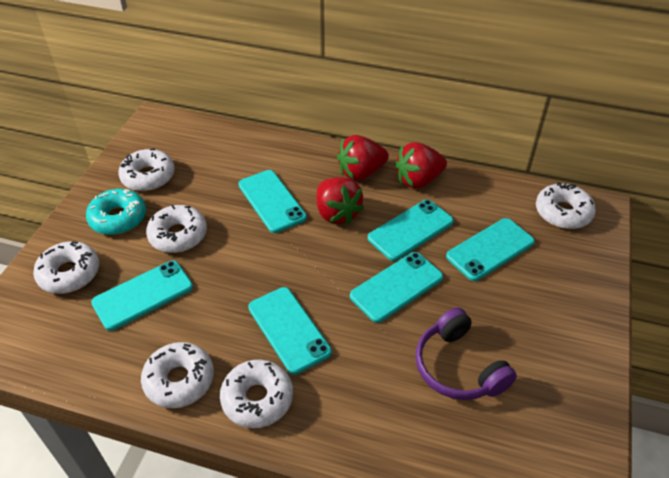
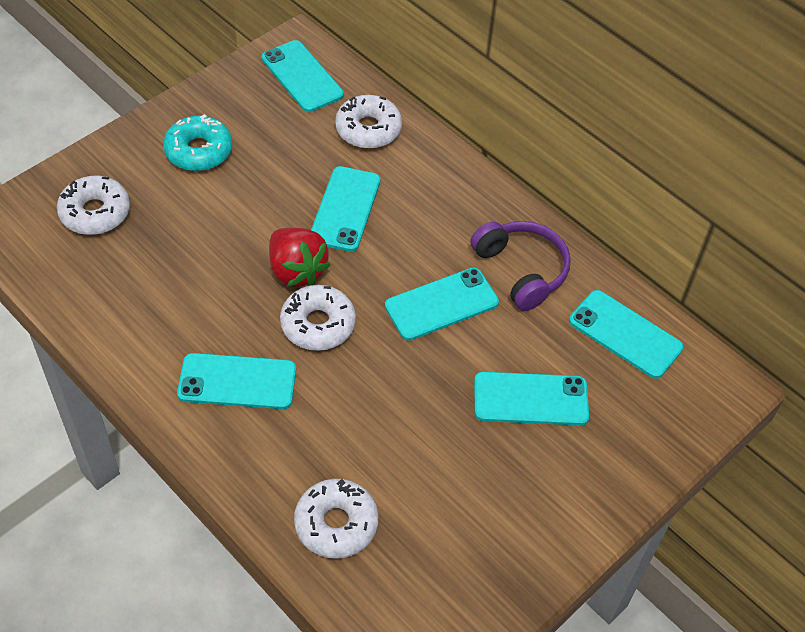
red strawberry: [316,177,364,225] [337,135,389,181] [395,142,447,189] = 3 -> [269,228,330,287] = 1
white donut: [33,241,99,294] [118,148,175,191] [141,342,214,408] [146,205,207,253] [220,360,293,428] [536,182,596,229] = 6 -> [57,176,130,235] [280,285,356,351] [294,479,378,559] [335,95,402,149] = 4

